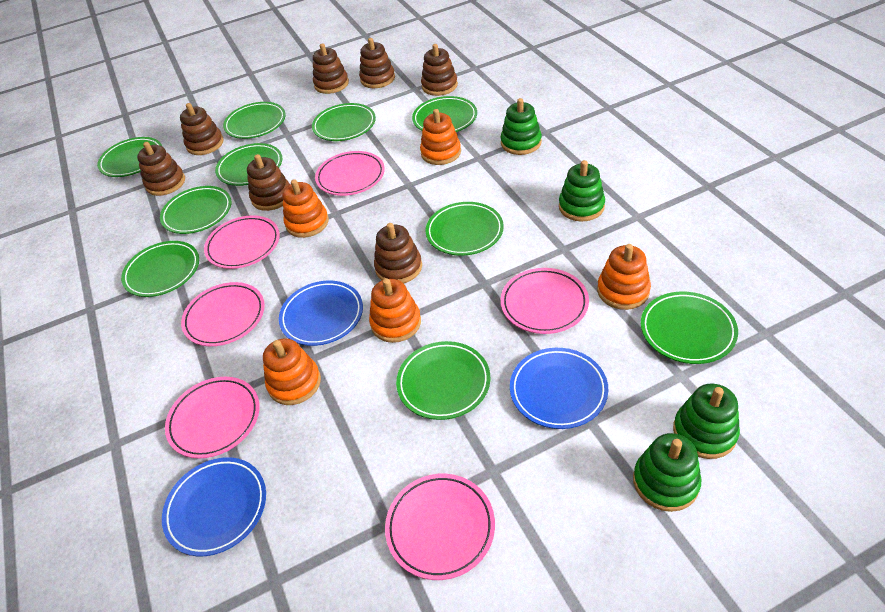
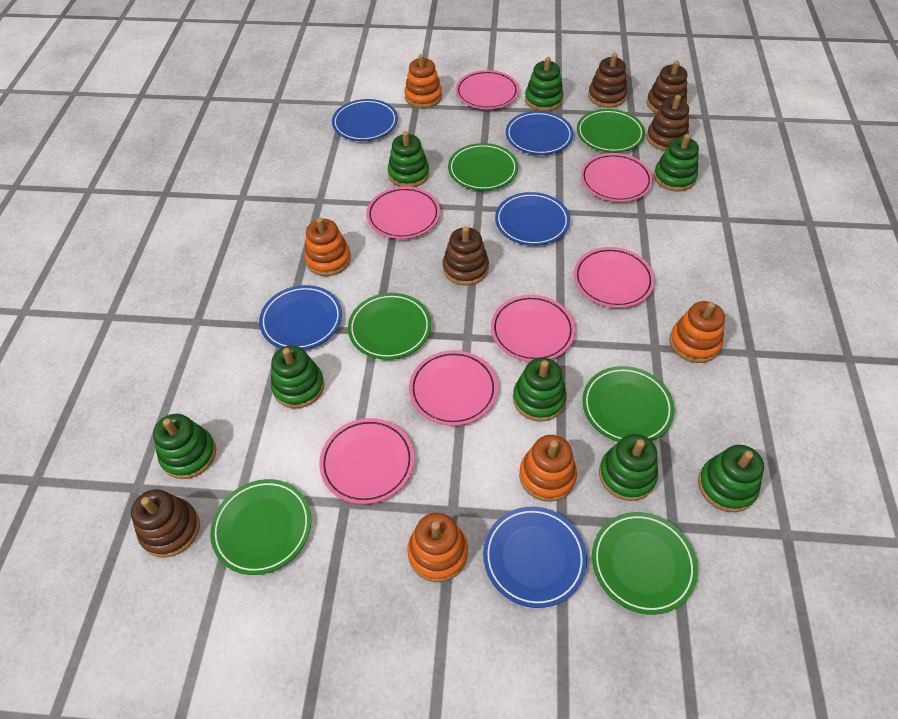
blue plate: [162,457,266,556] [279,281,363,346] [510,348,608,429] = 3 -> [259,285,342,350] [332,99,398,141] [483,507,587,608] [495,192,570,246] [506,111,573,155] = 5
brown stacking toy: [137,142,185,196] [180,103,224,155] [247,154,290,211] [313,43,349,94] [359,38,395,88] [374,223,422,283] [421,44,458,96] = 7 -> [131,489,200,558] [443,226,489,286] [588,53,627,108] [646,95,689,151] [647,61,687,113] = 5
green plate: [97,137,162,177] [121,241,199,297] [160,186,231,234] [215,143,282,186] [223,102,286,139] [312,103,376,141] [396,341,490,420] [412,96,477,132] [426,202,504,256] [641,292,738,364] = 10 -> [210,479,311,575] [348,293,431,360] [448,143,518,191] [577,109,645,153] [582,366,674,442] [592,512,698,615] = 6
green stacking toy: [501,98,542,155] [559,160,605,222] [633,433,701,512] [673,384,740,459] = 4 -> [153,414,216,479] [271,345,324,408] [388,131,429,187] [513,358,567,422] [525,57,563,111] [599,434,658,501] [654,134,699,192] [698,445,764,512] = 8
pink plate: [165,377,259,458] [181,282,265,346] [204,215,280,269] [315,151,385,196] [385,474,495,580] [501,268,589,334] = 6 -> [319,418,414,504] [366,186,440,239] [409,350,498,426] [455,70,519,109] [491,295,575,362] [574,247,655,308] [581,153,653,202] = 7

